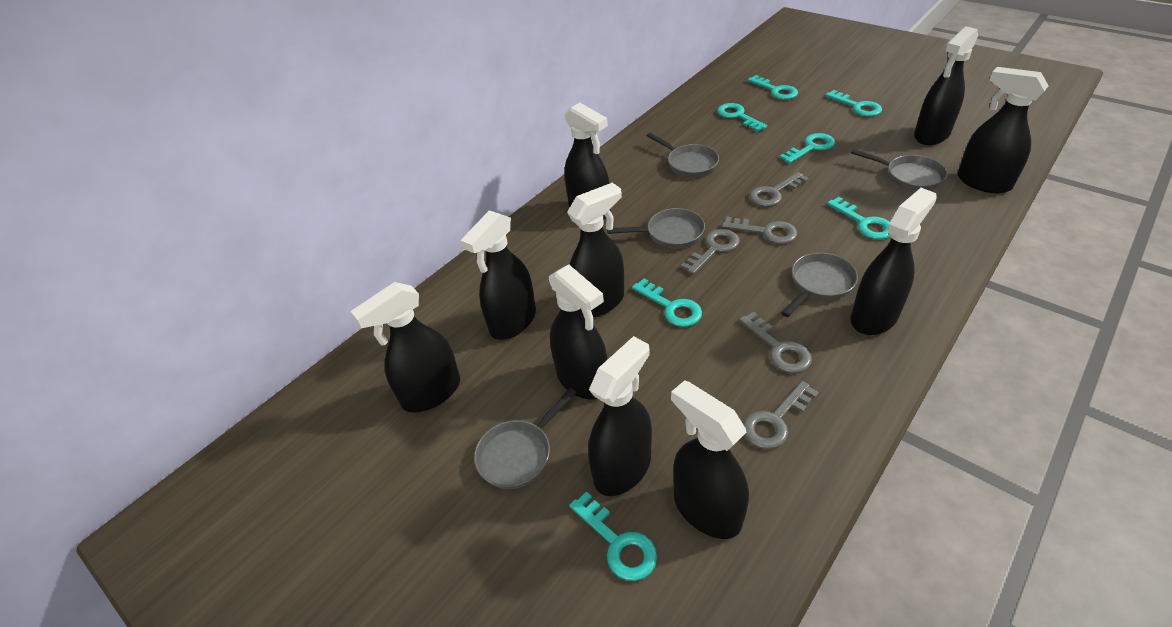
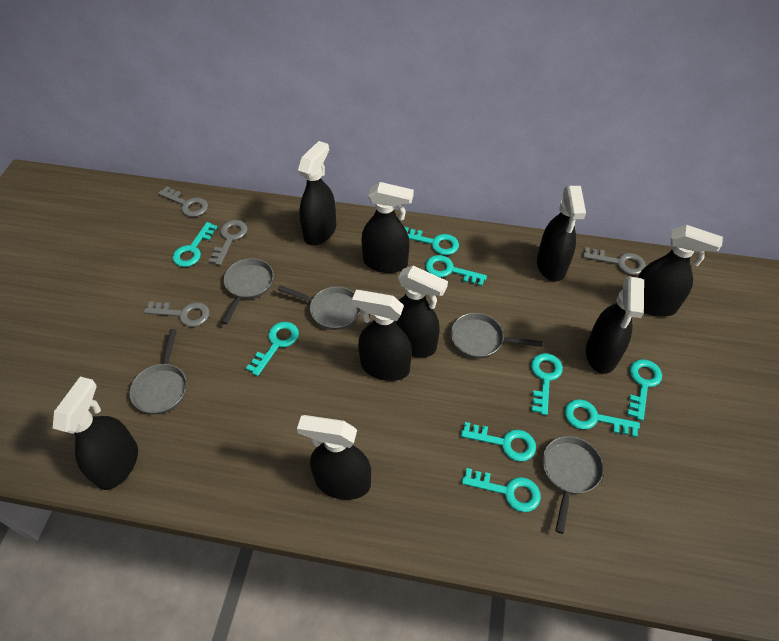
black spray bottle: [350,282,460,412] [460,210,536,340] [549,264,608,399] [564,103,611,220] [567,183,624,318] [588,336,652,496] [671,380,749,539] [851,188,937,335] [914,26,978,145] [957,67,1049,193] = 10 -> [53,377,138,490] [297,415,371,500] [298,141,336,245] [352,290,412,381] [361,182,414,273] [395,266,448,357] [537,186,586,282] [586,276,644,374] [637,225,723,317] = 9
grey key: [681,229,740,274] [722,217,798,244] [739,312,812,373] [743,381,819,449] [749,172,809,207] = 5 -> [144,301,210,327] [158,186,208,217] [209,220,247,266] [582,247,646,275] = 4
turquoise key: [569,491,657,581] [632,278,702,327] [717,103,767,132] [747,75,798,100] [780,133,835,164] [825,90,882,117] [827,197,890,239] = 7 -> [172,222,218,267] [246,322,299,376] [405,227,459,255] [425,255,487,286] [461,422,536,462] [462,468,541,512] [531,353,563,415] [564,399,640,437] [627,359,662,421] = 9

